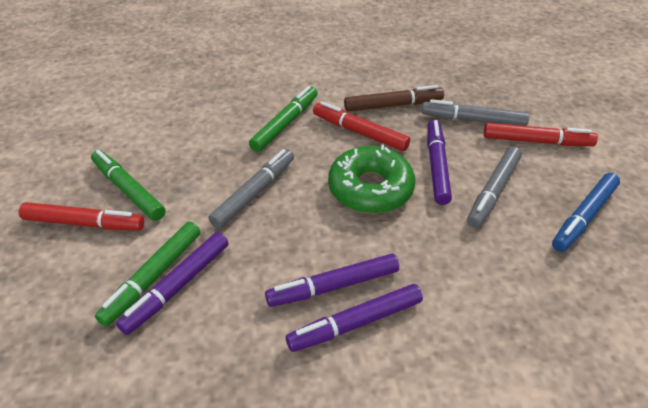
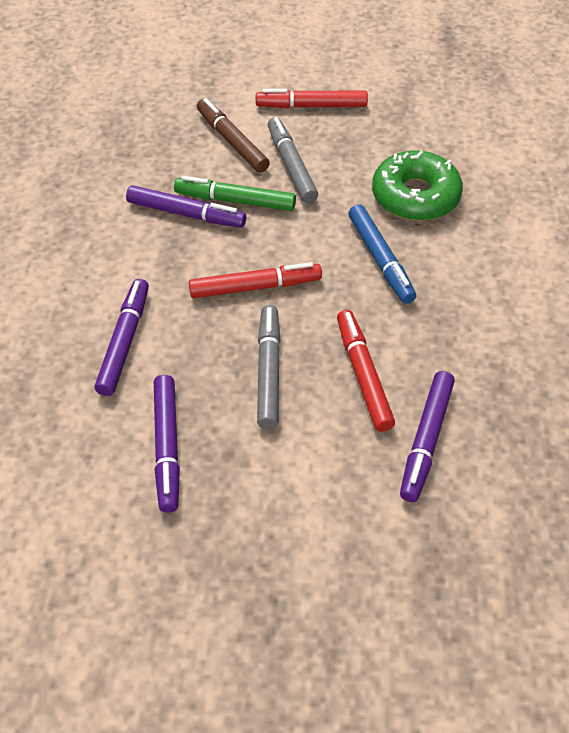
green marker: [91,150,166,221] [95,221,201,327] [249,86,318,152] = 3 -> [174,176,296,211] = 1
grey marker: [209,149,294,229] [422,99,529,126] [467,146,522,228] = 3 -> [257,305,281,429] [268,117,318,203] = 2

